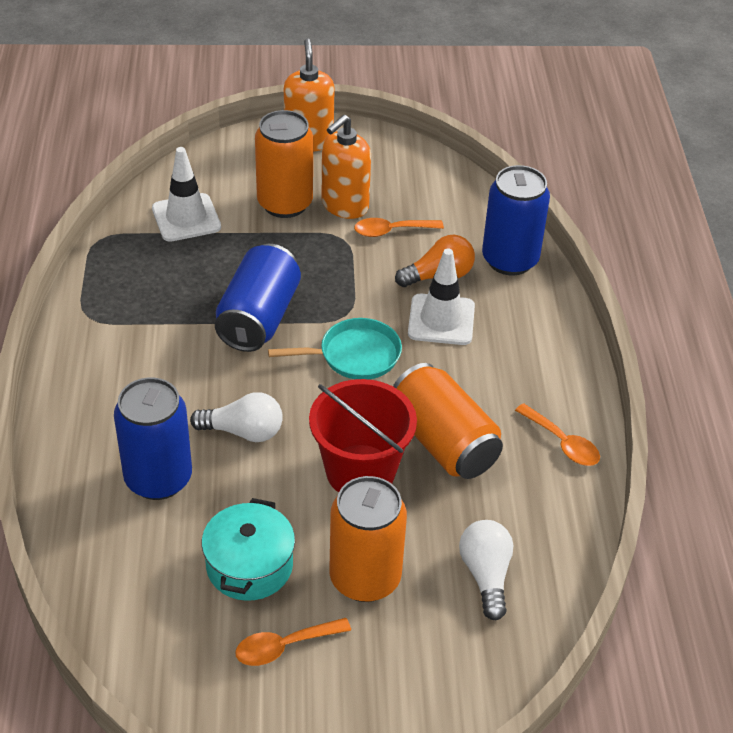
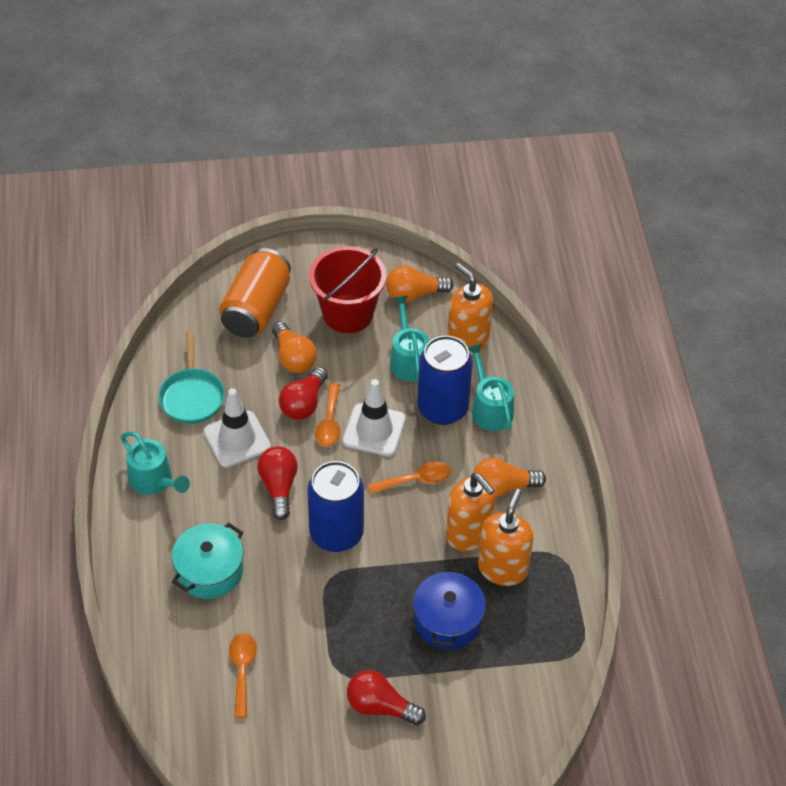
blue can: [114,377,192,500] [215,244,301,352] [482,165,550,276] = 3 -> [307,461,364,552] [417,336,473,425] = 2
blue pot: none = 0 -> [413,567,486,649] = 1
orange can: [255,110,313,218] [329,476,407,602] [393,363,503,479] = 3 -> [219,248,291,338] = 1
orange light bulb: [395,235,475,287] = 1 -> [272,322,317,373] [386,266,454,303] [473,458,546,497] = 3
orange soap dispenser: [284,38,335,152] [321,115,371,219] = 2 -> [446,473,496,551] [447,263,493,355] [478,489,534,586] = 3
red light bulb: none = 0 -> [257,446,298,520] [279,367,328,420] [347,670,426,725] = 3
turquoise watering can: none = 0 -> [121,432,190,495] [390,295,430,382] [468,344,514,431] = 3
white light bulb: [190,392,283,442] [459,520,513,620] = 2 -> none = 0

